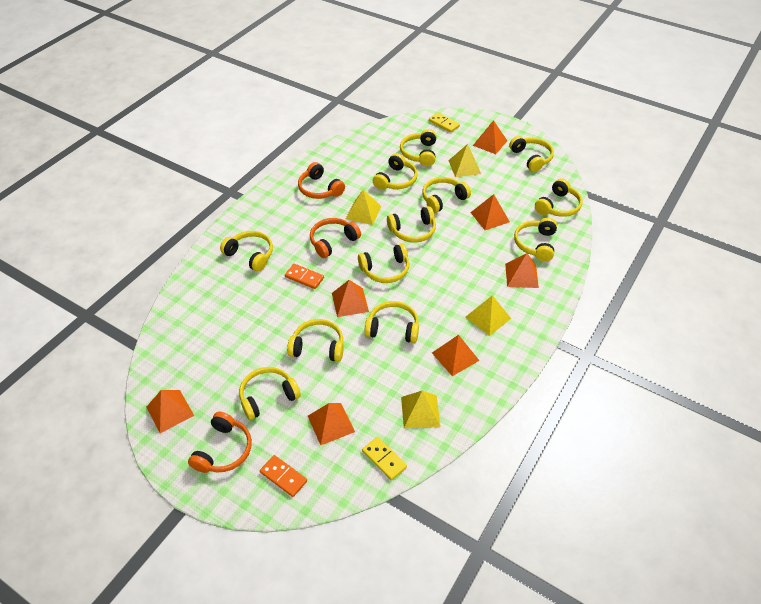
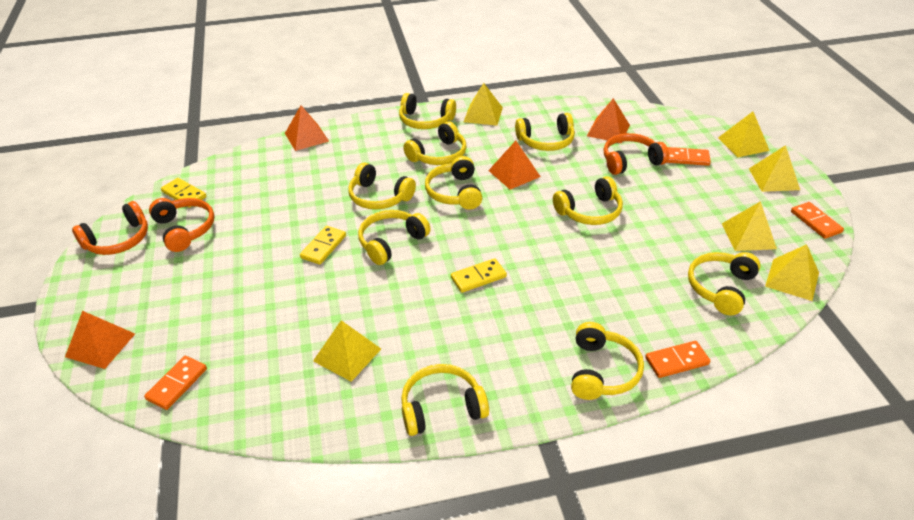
orange domino: [260,455,307,497] [285,264,324,289] = 2 -> [144,356,207,410] [645,341,710,378] [667,147,711,166] [791,202,844,239] = 4
orange pyramid: [146,390,194,433] [308,403,355,445] [332,280,369,317] [432,335,480,376] [470,194,510,230] [473,120,507,154] [505,253,539,288] = 7 -> [65,311,135,369] [285,106,329,151] [488,141,541,190] [587,98,630,143] = 4
yellow domino: [362,437,407,480] [429,113,460,133] = 2 -> [161,178,207,208] [300,226,346,265] [451,258,507,293] = 3
yellow headphones: [220,231,273,272] [239,367,301,420] [287,319,344,362] [358,244,409,283] [364,301,419,343] [373,153,418,190] [387,206,436,243] [400,129,437,166] [422,177,471,213] [509,136,554,172] [514,218,557,262] [535,178,583,217] = 12 -> [348,162,416,210] [358,210,431,265] [399,93,456,129] [401,364,489,436] [403,121,467,165] [425,156,482,209] [515,113,575,151] [553,176,623,225] [571,322,644,400] [688,252,761,315] = 10
yellow pyramid: [346,190,381,225] [401,391,441,428] [448,144,481,177] [466,295,511,336] = 4 -> [313,320,381,382] [464,83,503,126] [718,112,770,157] [722,201,777,251] [749,145,800,192] [765,244,819,301] = 6

